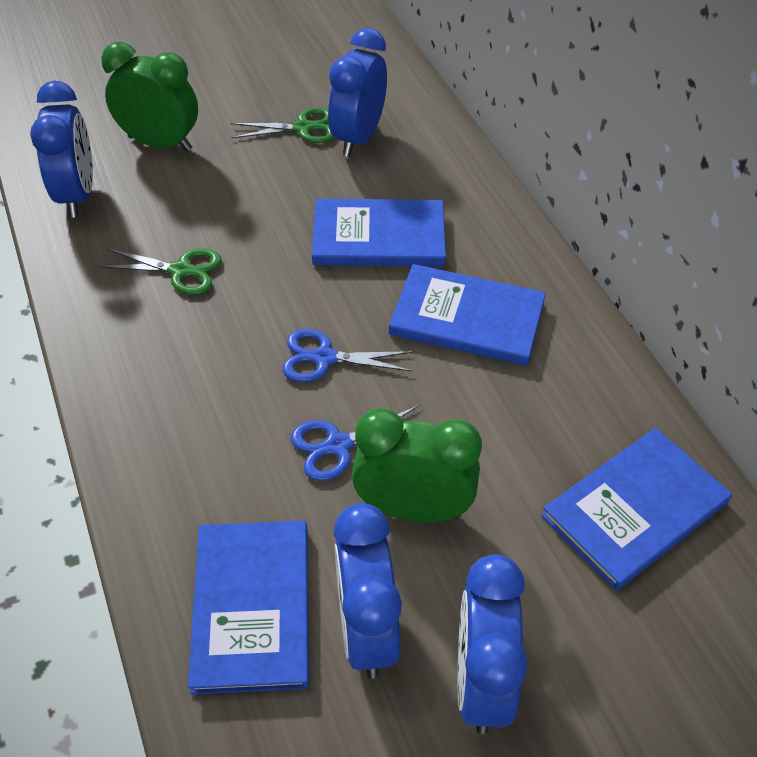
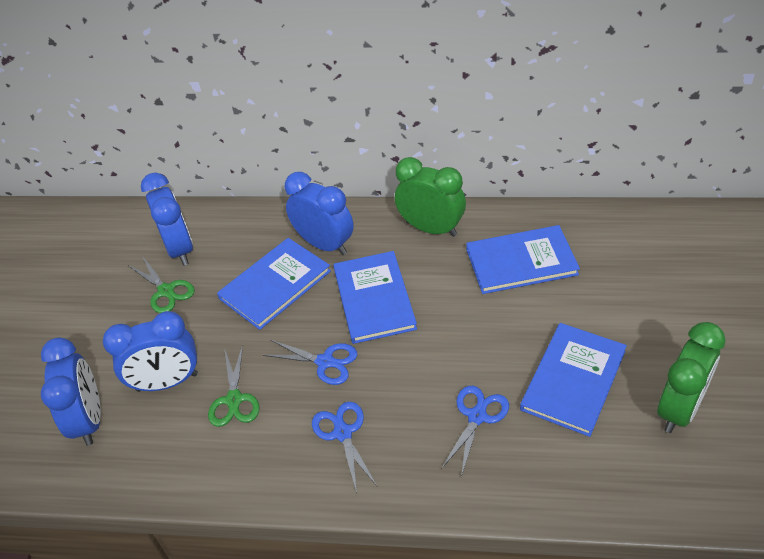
blue scissors: [282,329,413,382] [291,405,419,481] = 2 -> [263,340,358,385] [312,402,377,493] [441,386,509,477] = 3

